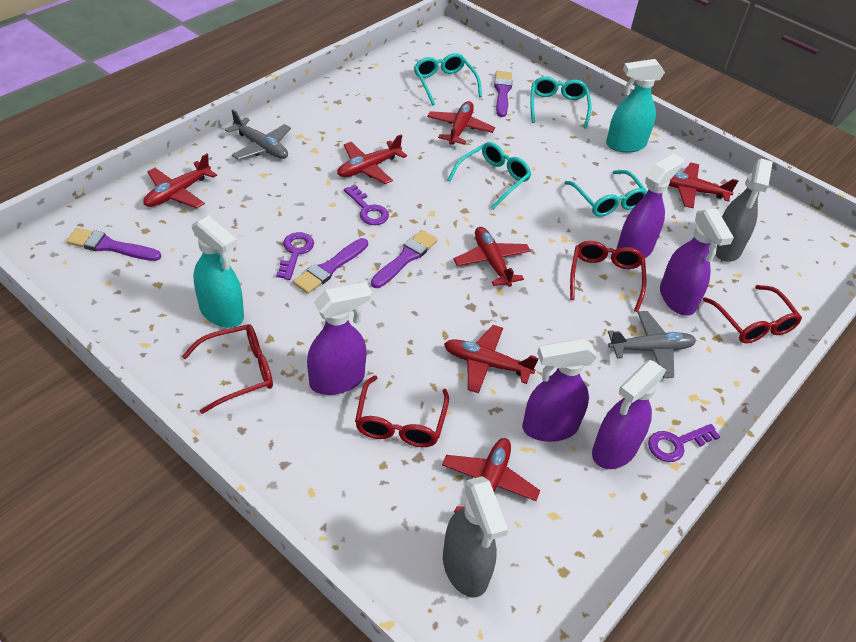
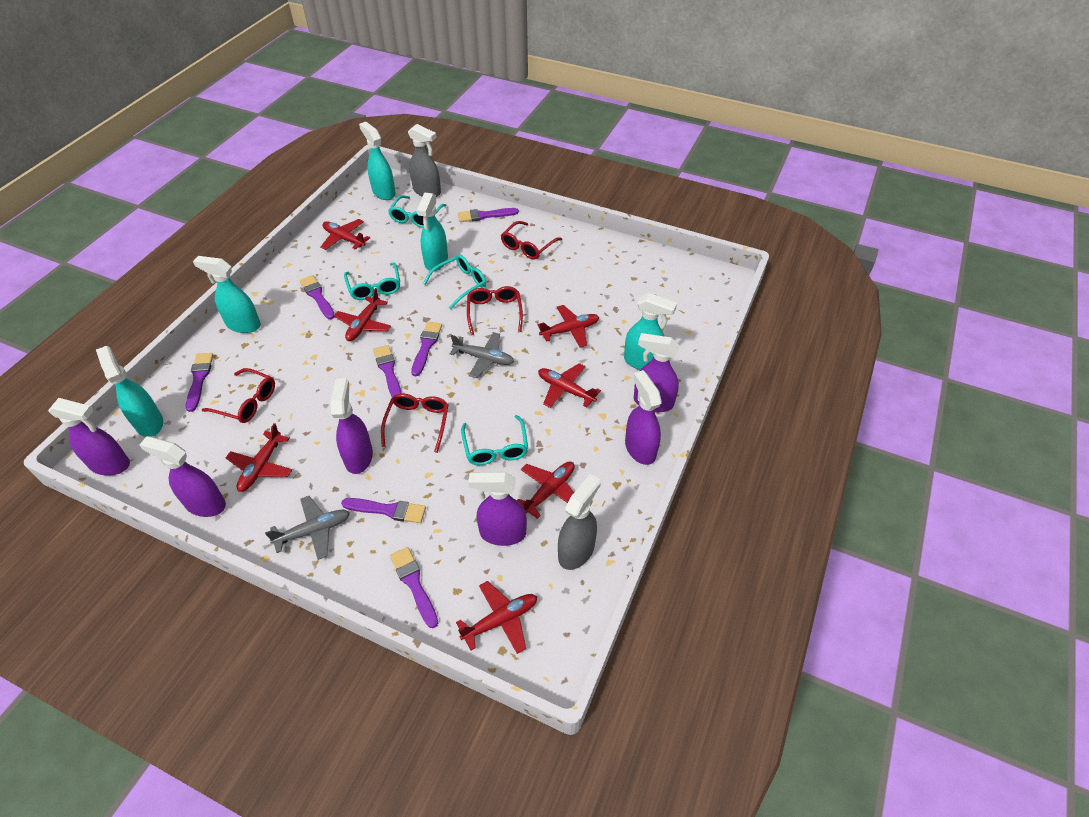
purple brush: [66,228,161,261] [293,238,368,294] [371,230,438,288] [494,71,512,117] = 4 -> [186,353,213,412] [299,275,335,319] [341,498,426,523] [373,345,401,398] [390,547,438,628] [411,322,442,376] [458,208,519,222] = 7
purple key: [276,232,314,280] [344,185,389,225] [648,424,720,462] = 3 -> none = 0
purple spray bottle: [307,282,372,395] [522,339,597,442] [592,360,666,469] [617,153,684,258] [660,208,734,315] = 5 -> [48,398,130,475] [139,436,226,517] [331,378,373,474] [468,472,527,546] [625,370,662,465] [634,333,679,412] = 6
turquoise spray bottle: [192,215,244,328] [606,59,665,153] = 2 -> [96,346,163,437] [193,256,261,333] [359,122,396,200] [417,193,448,271] [624,293,677,370] = 5

